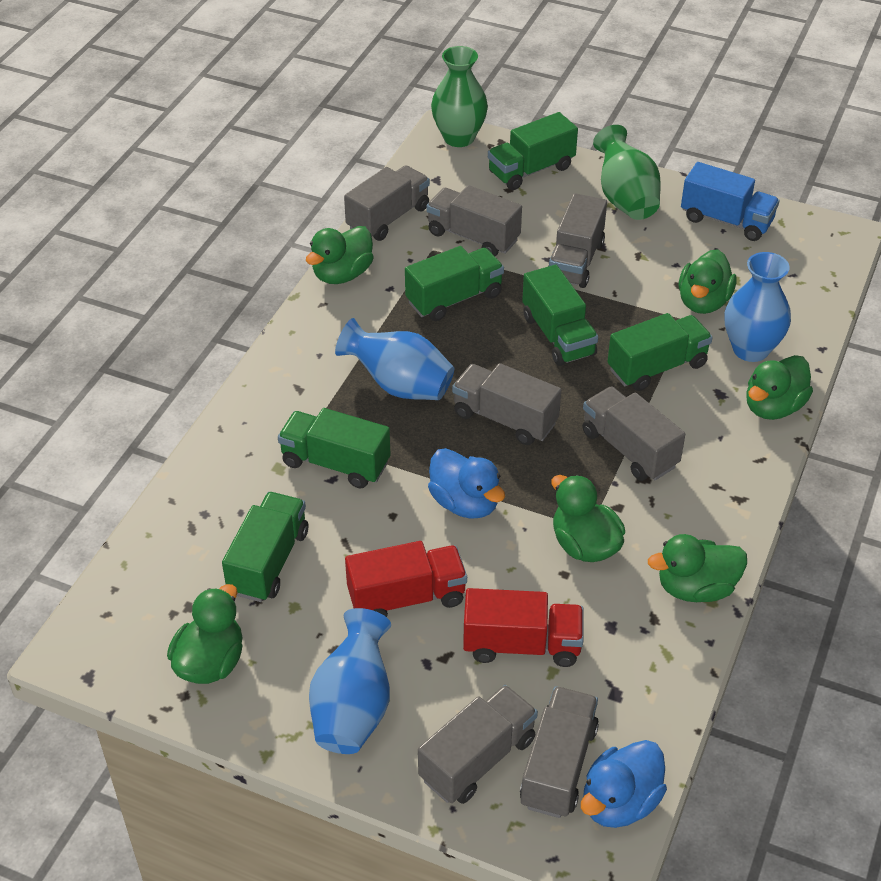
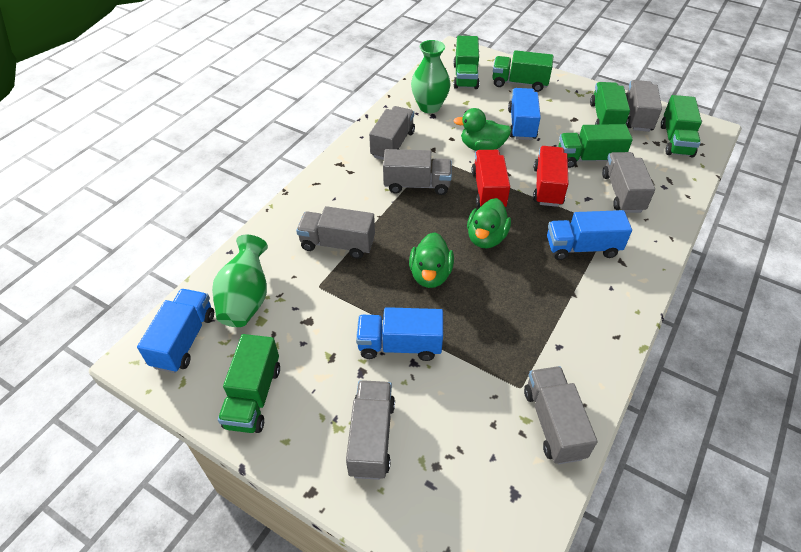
blue duck: [428,448,505,519] [581,740,667,828] = 2 -> none = 0
blue truck: [681,162,780,241] = 1 -> [137,289,214,373] [356,307,443,361] [508,88,541,140] [547,210,632,260] = 4
blue vase: [309,608,391,754] [335,318,454,400] [725,252,791,362] = 3 -> none = 0
green duck: [167,584,243,684] [306,226,374,284] [551,475,625,562] [648,534,747,602] [679,249,736,314] [746,355,813,420] = 6 -> [409,232,454,288] [453,108,511,151] [467,198,511,248] = 3

